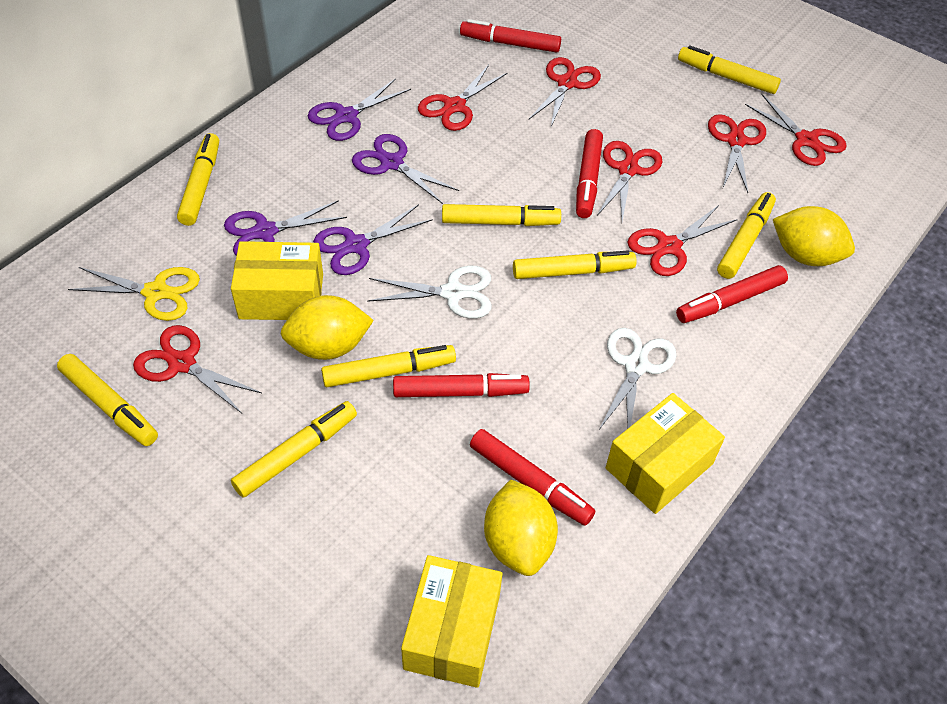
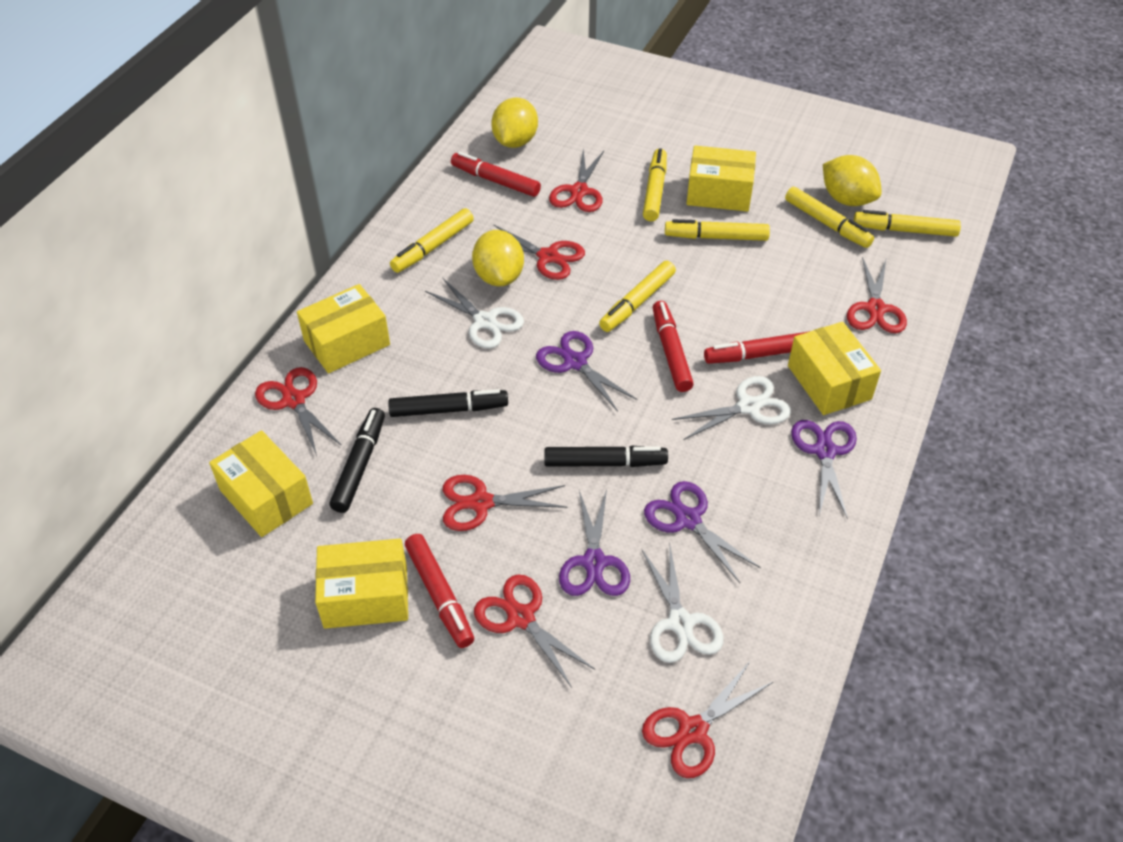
black marker: none = 0 -> [330,408,385,513] [388,389,508,417] [544,446,668,467] = 3
red marker: [393,373,530,397] [460,19,561,53] [470,429,595,526] [576,129,603,218] [676,265,788,323] = 5 -> [405,534,474,648] [451,152,541,197] [653,301,694,392] [704,331,810,364] = 4
white scissors: [367,266,492,319] [599,328,676,430] = 2 -> [425,277,524,348] [641,546,724,663] [672,376,791,440] = 3
yellow box: [231,241,323,320] [401,555,502,688] [606,393,725,514] = 3 -> [209,430,313,537] [297,284,390,373] [315,539,408,629] [686,146,756,212] [788,322,881,415] = 5
yellow marker: [57,354,158,446] [177,133,219,226] [231,401,357,497] [321,345,456,387] [442,204,561,226] [513,251,637,279] [678,45,781,94] [717,192,776,279] = 8 -> [390,208,474,273] [599,261,676,332] [643,148,667,221] [665,219,770,241] [785,187,874,248] [854,210,961,237] = 6
yellow scissors: [68,267,200,321] = 1 -> none = 0

